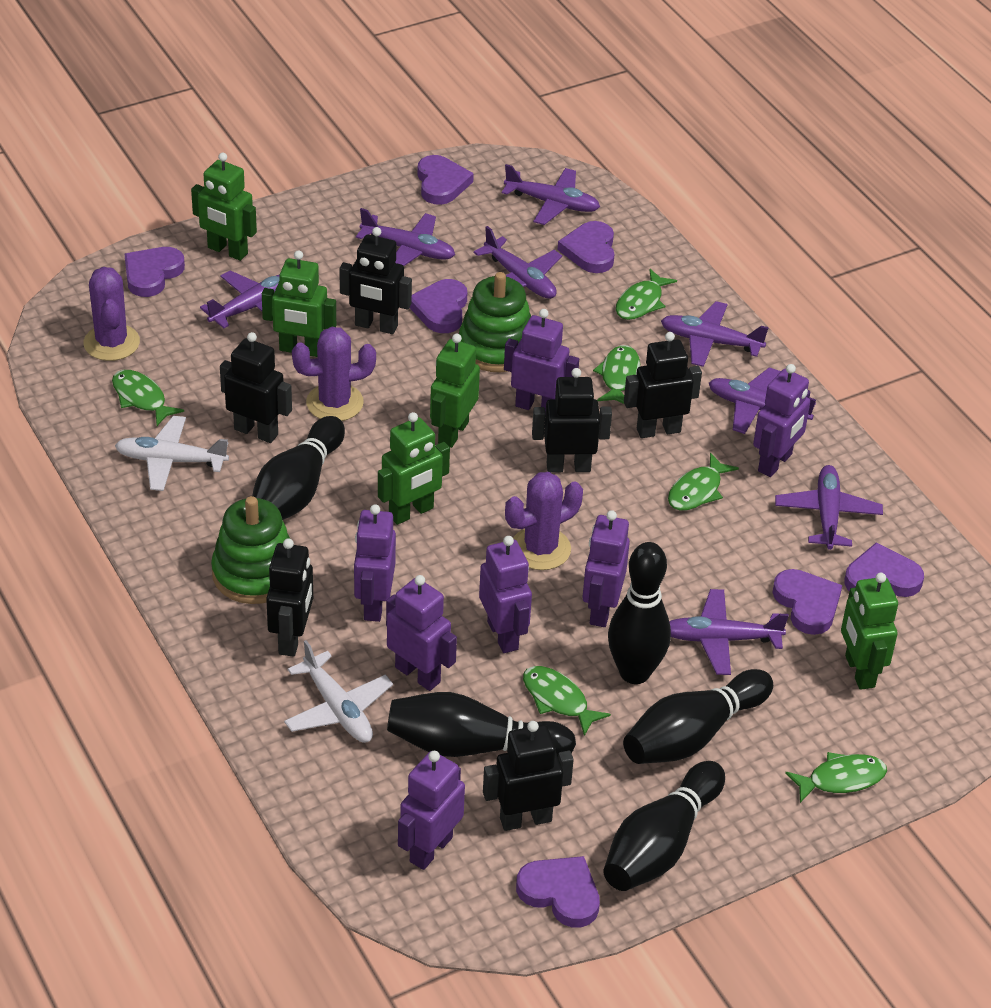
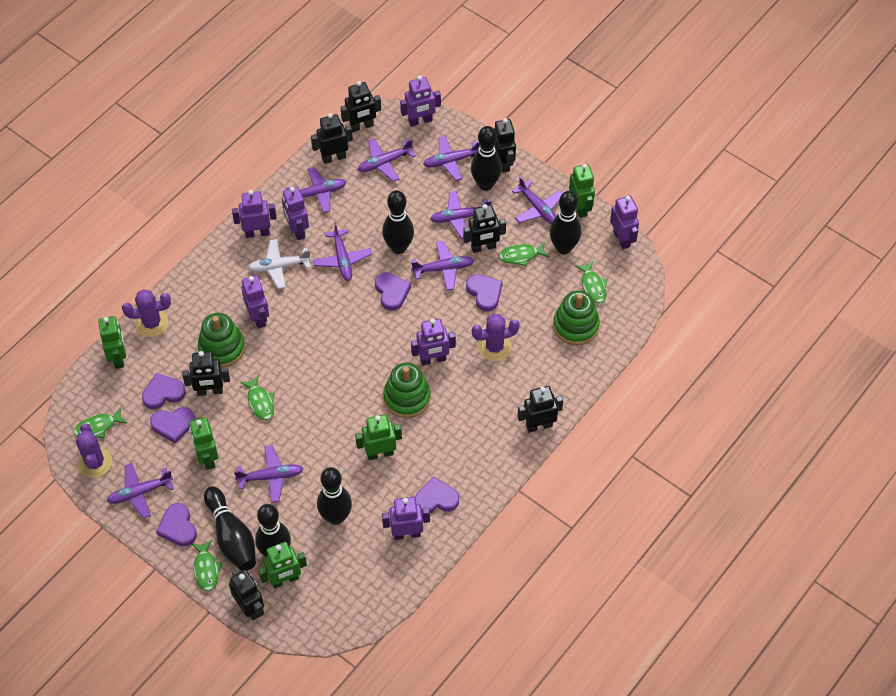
black bowling pin: [252,416,345,520] [387,692,576,757] [603,761,725,891] [608,542,671,684] [623,669,773,764] = 5 -> [204,486,256,571] [255,504,291,557] [317,467,352,525] [382,190,414,254] [471,126,502,191] [550,191,581,254] = 6
black robot: [220,332,292,443] [266,538,313,657] [340,227,412,334] [483,721,574,831] [532,368,612,472] [624,332,702,438] = 6 -> [182,351,230,396] [229,569,264,621] [311,113,353,164] [340,81,381,132] [463,204,506,253] [494,118,516,173] [517,386,563,433] = 7
green fish: [112,370,184,426] [523,666,611,736] [593,345,640,404] [616,269,677,320] [668,453,739,511] [785,752,887,803] = 6 -> [74,407,127,438] [192,540,223,591] [240,375,274,420] [499,241,549,266] [575,261,607,303] = 5
green stacking toy: [211,496,290,604] [459,272,531,372] = 2 -> [198,313,245,367] [383,363,431,418] [553,290,600,345] = 3
purple heart: [125,247,185,297] [410,279,467,333] [417,155,474,205] [516,856,600,928] [558,221,615,273] [772,569,842,635] [845,543,924,597] = 7 -> [142,373,186,409] [150,407,195,444] [156,503,197,546] [375,272,411,311] [415,476,459,513] [466,274,503,311] = 6
purple plane: [200,270,280,328] [356,208,455,266] [474,226,562,299] [502,164,600,225] [661,301,769,367] [669,589,789,675] [709,367,816,434] [775,465,883,550] = 8 -> [107,463,174,519] [234,445,303,503] [286,167,346,213] [313,222,372,281] [358,138,416,182] [411,241,474,291] [423,136,480,181] [430,191,492,239] [512,176,563,224] = 9
white plane: [115,416,229,491] [284,640,393,743] = 2 -> [248,239,311,289] = 1

